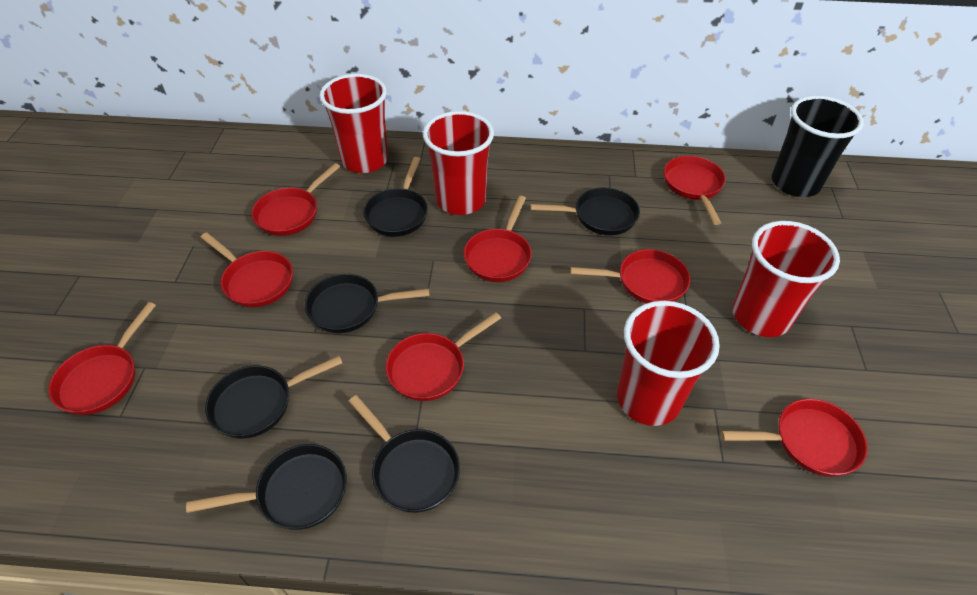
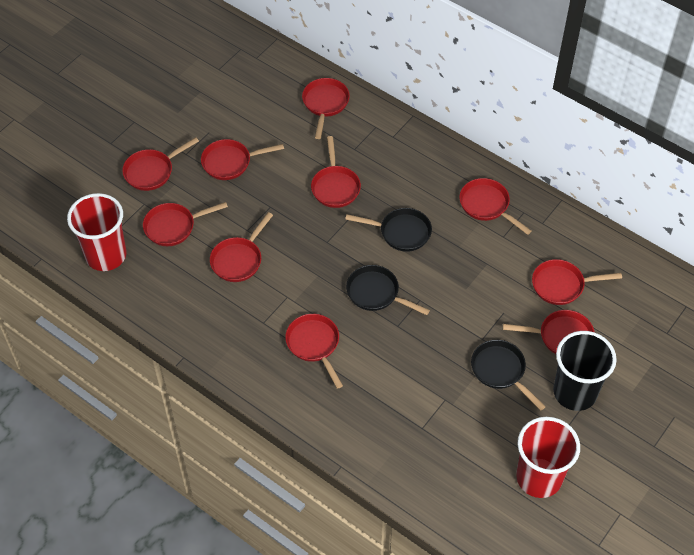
black pan: [186,444,347,530] [205,356,342,439] [305,274,430,333] [348,395,460,513] [363,157,428,237] [530,187,640,235] = 6 -> [345,208,432,252] [346,265,430,315] [471,340,546,411] = 3
red cup: [319,74,388,173] [423,111,494,215] [617,301,720,426] [733,221,840,337] = 4 -> [67,193,127,271] [516,417,580,498] = 2
red pan: [48,302,156,415] [200,232,293,307] [252,163,340,236] [385,312,501,401] [464,196,532,282] [570,249,691,304] [664,156,726,225] [721,399,868,477] = 8 -> [122,137,199,191] [143,202,228,246] [201,139,284,180] [210,212,273,282] [285,314,343,389] [302,78,350,139] [311,136,361,208] [459,178,531,235] [503,310,594,354] [532,259,622,305] = 10

